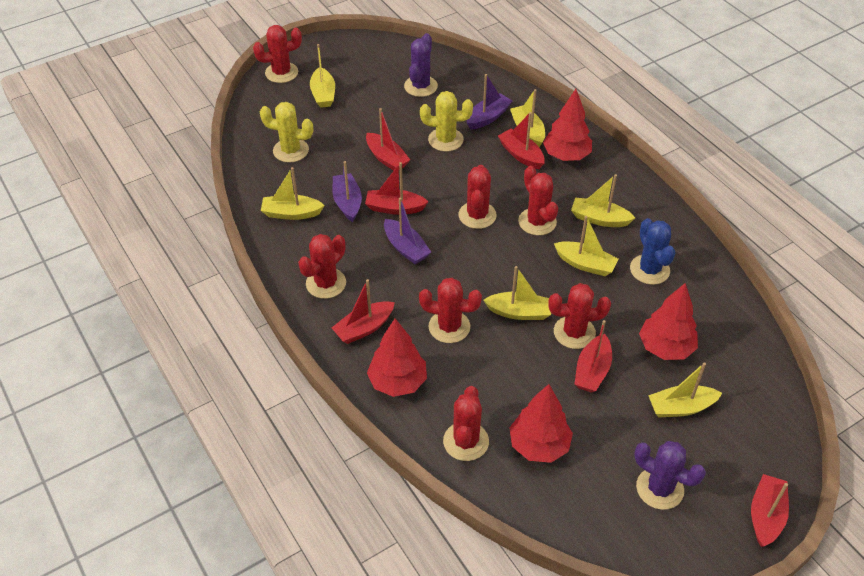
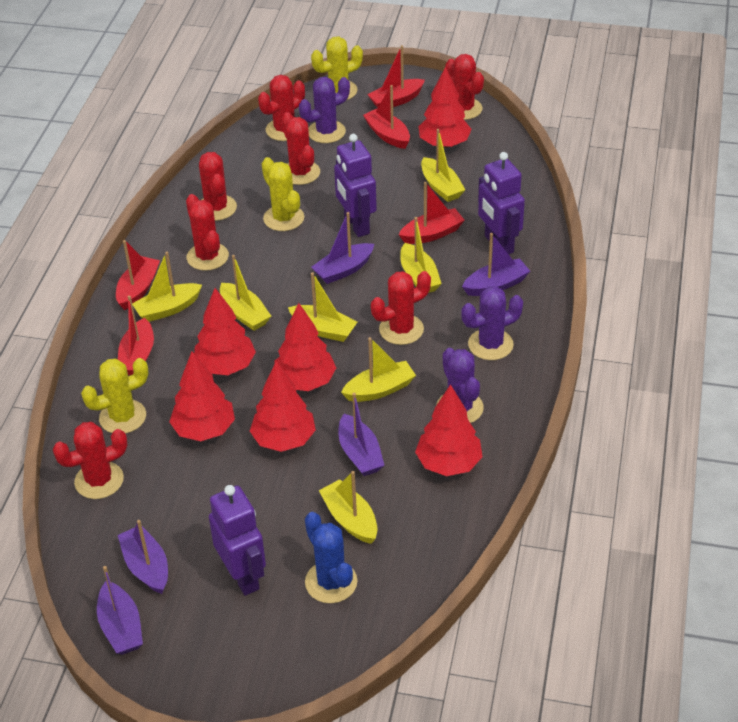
purple boat: [333,161,362,222] [384,198,431,264] [467,74,512,130] = 3 -> [97,566,143,655] [118,520,168,594] [311,212,374,284] [339,393,385,476] [462,233,530,296] = 5
purple cactus: [404,33,438,97] [634,441,706,510] = 2 -> [299,77,350,143] [436,348,484,423] [461,286,523,360] = 3
purple robot: none = 0 -> [209,485,266,596] [334,134,377,237] [478,152,525,254] = 3
red boat: [332,279,395,344] [365,162,428,215] [366,108,410,171] [498,112,545,169] [575,320,612,393] [751,474,789,547] = 6 -> [116,240,160,310] [118,296,154,375] [363,85,410,149] [367,45,425,108] [399,182,465,244] = 5
red tree: [367,319,427,397] [509,384,573,463] [543,89,592,161] [639,283,698,360] = 4 -> [169,351,235,441] [194,288,256,375] [250,361,316,452] [274,303,336,391] [415,384,483,476] [418,66,472,148] = 6
yellow cactus: [260,102,313,163] [420,91,473,152] = 2 -> [81,358,148,434] [262,157,304,231] [311,37,363,100] = 3

